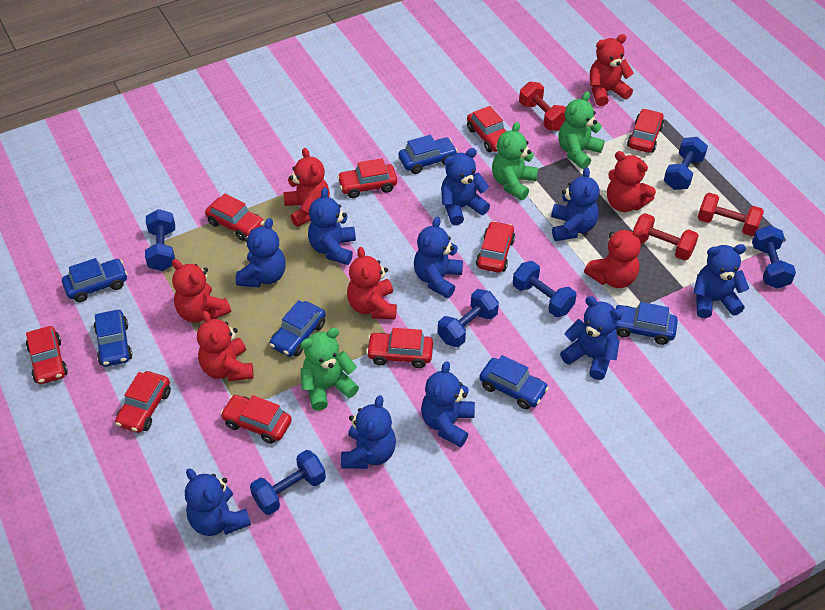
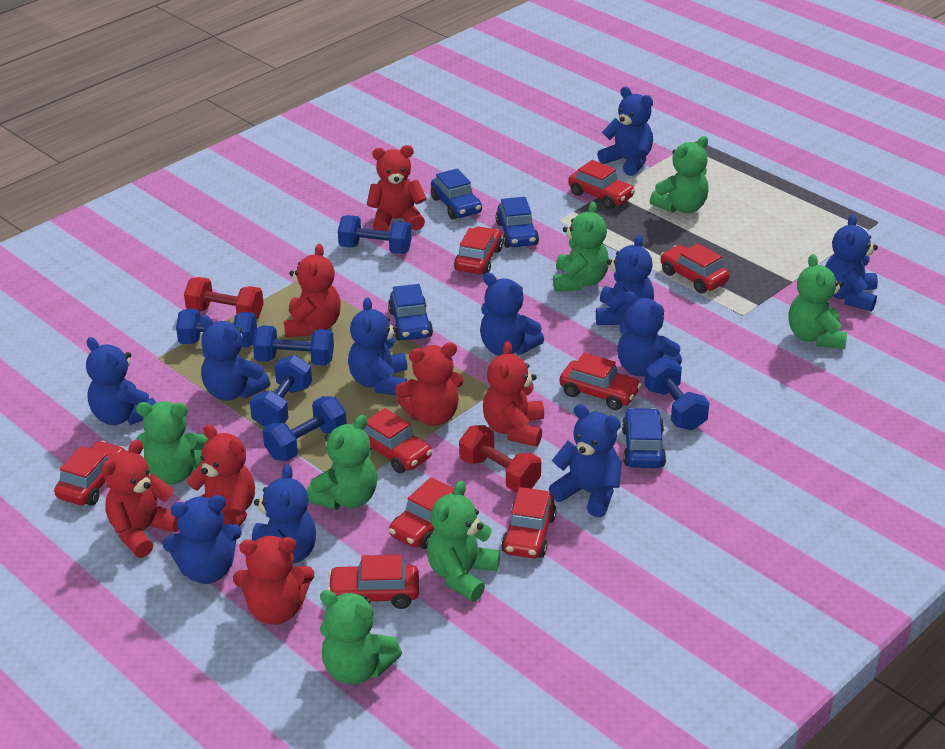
blue car: [62,258,128,302] [94,310,132,367] [270,300,325,357] [398,135,458,174] [479,355,549,409] [614,302,678,345] = 6 -> [388,284,433,340] [431,168,482,220] [496,197,539,248] [622,408,666,468] = 4
blue teddy bear: [185,469,251,536] [236,218,286,287] [308,187,356,265] [341,395,396,469] [414,217,463,298] [421,361,475,447] [441,148,490,225] [551,167,600,241] [560,296,623,380] [693,244,749,318] = 10 -> [86,337,156,425] [162,495,242,584] [200,315,270,401] [252,464,316,563] [348,297,408,396] [480,273,544,356] [549,404,622,517] [596,235,654,325] [597,87,653,176] [617,291,682,377] [825,214,878,312] = 11
green teddy bear: [300,328,359,411] [492,122,538,200] [558,91,605,169] = 3 -> [136,401,208,484] [307,415,377,510] [320,590,402,685] [427,481,500,602] [553,201,609,291] [650,136,709,213] [788,254,847,349] = 7
red dumbbell: [519,81,566,131] [633,213,699,261] [698,193,764,236] = 3 -> [184,277,264,320] [459,425,541,493] = 2

